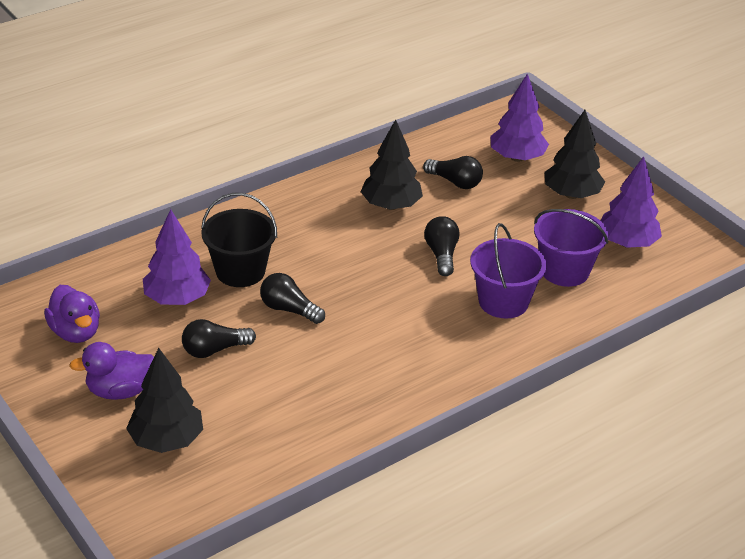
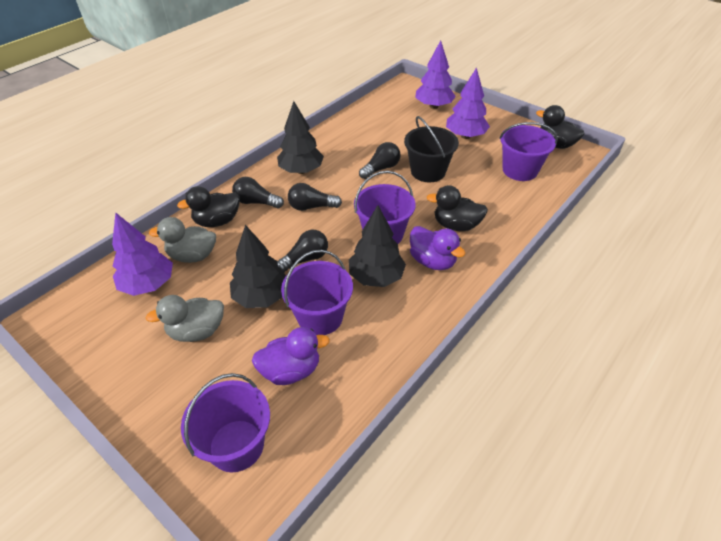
black duck: none = 0 -> [177,186,240,227] [427,185,488,231] [536,105,584,149] = 3
grey duck: none = 0 -> [146,295,224,342] [149,217,216,263] = 2
purple bucket: [470,223,547,319] [534,209,608,287] = 2 -> [181,373,270,472] [281,250,353,335] [354,171,416,244] [499,122,558,181] = 4

